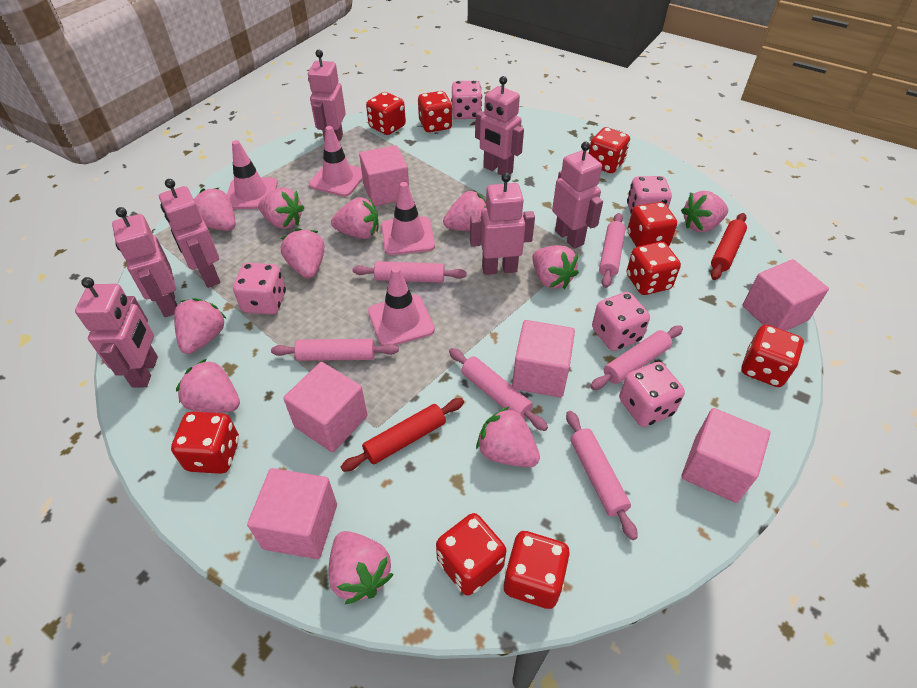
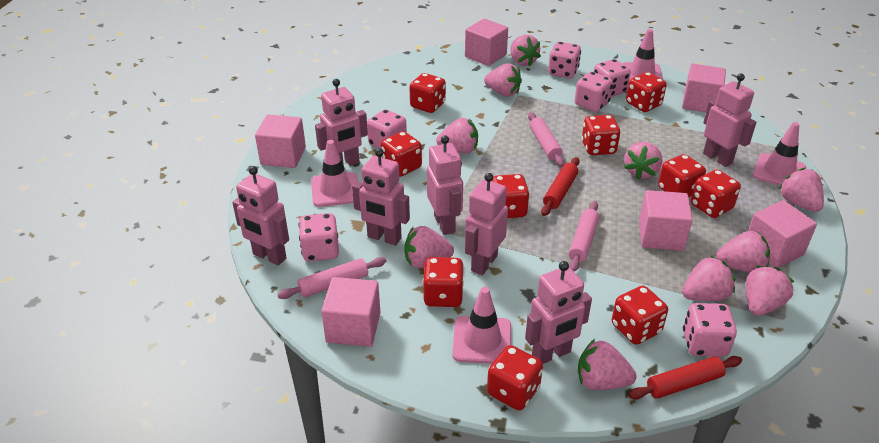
pink dice: [233,263,286,314] [451,81,482,119] [592,292,650,351] [619,362,685,427] [627,176,672,213] = 5 -> [299,213,339,261] [367,109,407,148] [548,42,581,78] [575,72,613,112] [594,59,631,97] [683,303,737,357] = 6
pink rolling pin: [271,339,399,361] [353,261,467,283] [449,348,548,431] [566,411,638,540] [590,326,683,390] [599,213,626,288] = 6 -> [277,257,386,299] [528,112,565,167] [569,201,599,272] = 3
pink strawberry: [174,298,227,354] [176,359,240,413] [194,188,235,231] [258,187,304,229] [281,228,325,279] [328,531,394,604] [331,197,378,239] [443,191,486,231] [476,406,540,467] [532,245,579,289] [681,191,728,232] = 11 -> [404,226,454,268] [436,118,478,154] [484,64,522,96] [510,35,541,67] [578,339,636,390] [624,142,663,180] [682,256,735,301] [716,231,770,273] [746,265,795,316] [779,168,824,212] = 10
red dice: [171,411,239,474] [366,92,406,135] [418,91,453,132] [436,513,506,595] [504,531,570,609] [589,127,630,173] [626,242,681,295] [627,202,677,247] [741,325,804,387] = 9 -> [381,131,422,177] [409,73,446,113] [423,257,464,307] [487,345,543,410] [492,174,530,218] [581,115,620,155] [612,286,668,345] [626,72,667,112] [658,154,706,197] [691,169,741,218] = 10

